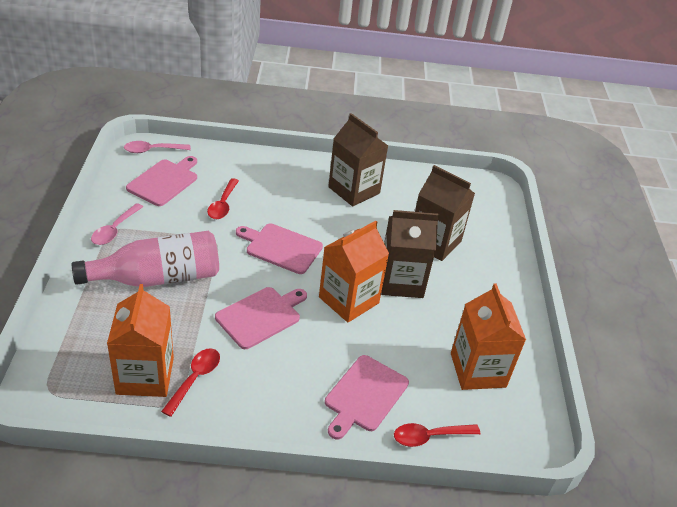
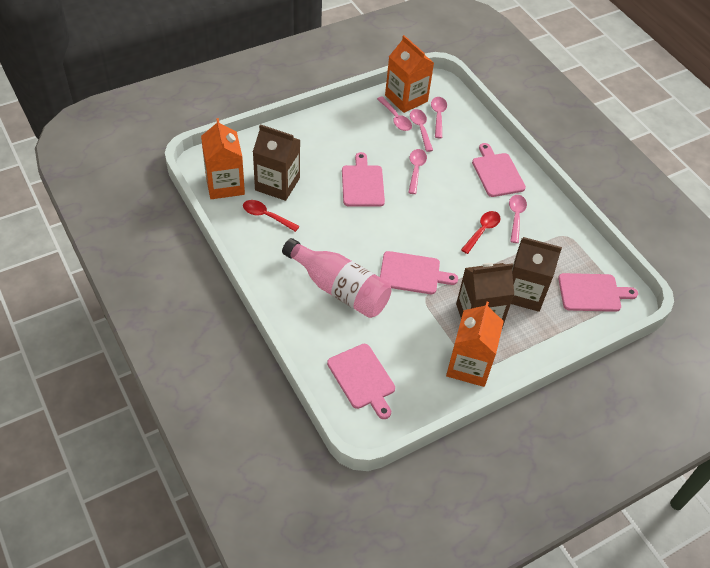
pink cutting board: [126,156,197,206] [215,287,307,349] [236,223,323,274] [325,355,409,439] = 4 -> [327,344,395,419] [342,152,385,207] [380,251,458,294] [472,143,526,197] [558,273,638,312] = 5
pink spoon: [91,203,143,245] [124,141,191,153] = 2 -> [377,96,412,131] [408,149,427,194] [410,109,433,152] [431,97,447,138] [509,195,527,243] = 5
red spoon: [161,349,220,417] [207,178,239,219] [394,423,480,447] = 3 -> [243,200,299,232] [461,211,501,254] = 2

